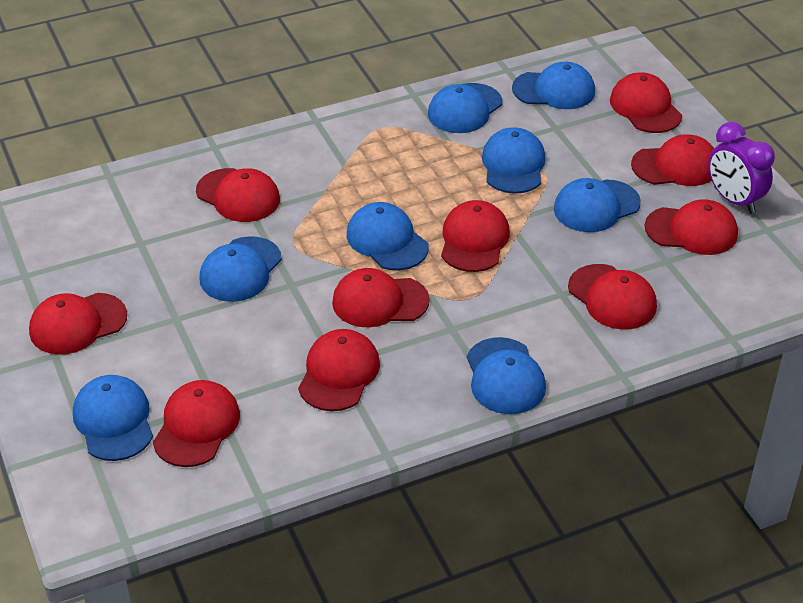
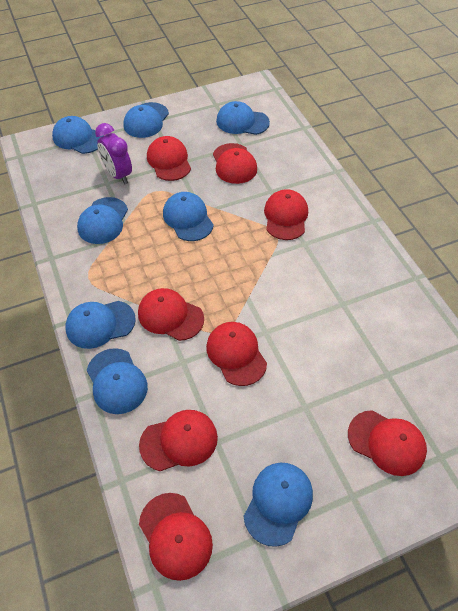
red cap: [29,293,127,355] [153,380,240,467] [196,168,280,222] [298,329,380,411] [332,268,430,328] [441,200,510,272] [568,264,657,329] [610,72,682,133] [631,134,714,186] [645,200,738,255] = 10 -> [138,288,204,341] [139,410,218,471] [139,493,213,581] [147,136,191,181] [206,322,267,386] [213,143,257,184] [264,189,308,240] [348,410,427,476] = 8

